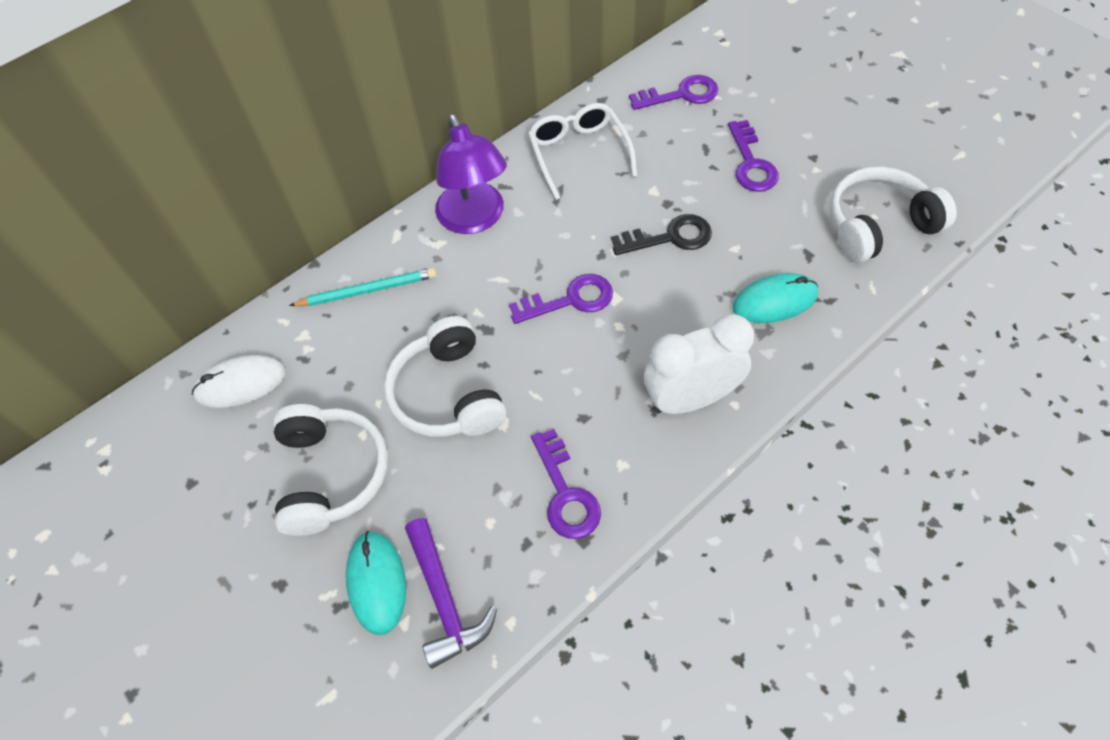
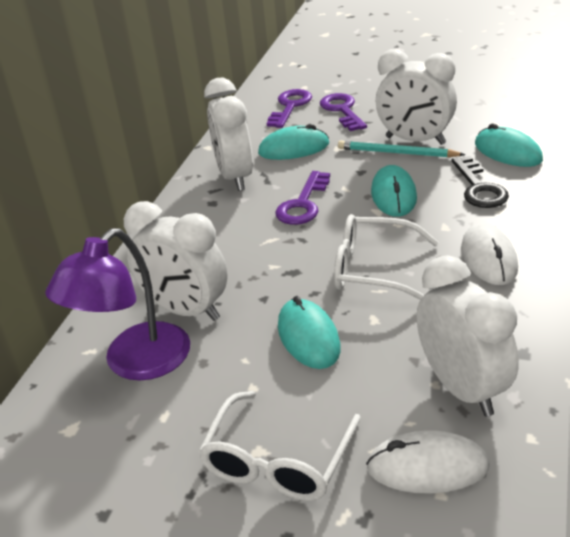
purple hammer: [405,518,497,669] = 1 -> none = 0
purple key: [509,274,613,324] [531,429,601,539] [629,75,718,110] [728,120,779,192] = 4 -> [267,89,312,128] [275,171,330,225] [320,93,367,131] = 3
turquoise mouse: [346,531,406,635] [732,273,818,323] = 2 -> [258,124,329,160] [278,296,341,369] [371,165,417,217] [475,123,543,167] = 4
white clock: [644,314,754,414] = 1 -> [124,201,228,321] [204,78,253,191] [376,49,457,145] [417,255,519,417] = 4
white glasses: [528,103,637,200] = 1 -> [198,391,361,501] [334,214,438,300] = 2
white headphones: [273,404,388,536] [384,316,506,437] [830,167,957,263] = 3 -> none = 0
white mouse: [192,355,286,408] = 1 -> [366,430,490,494] [461,223,518,285] = 2

